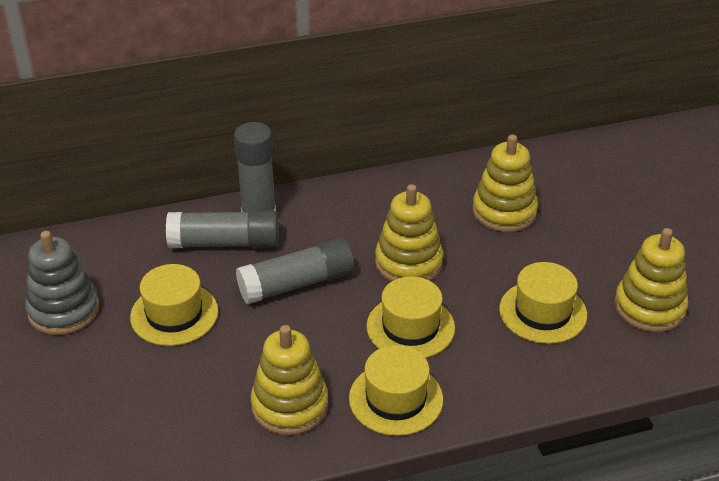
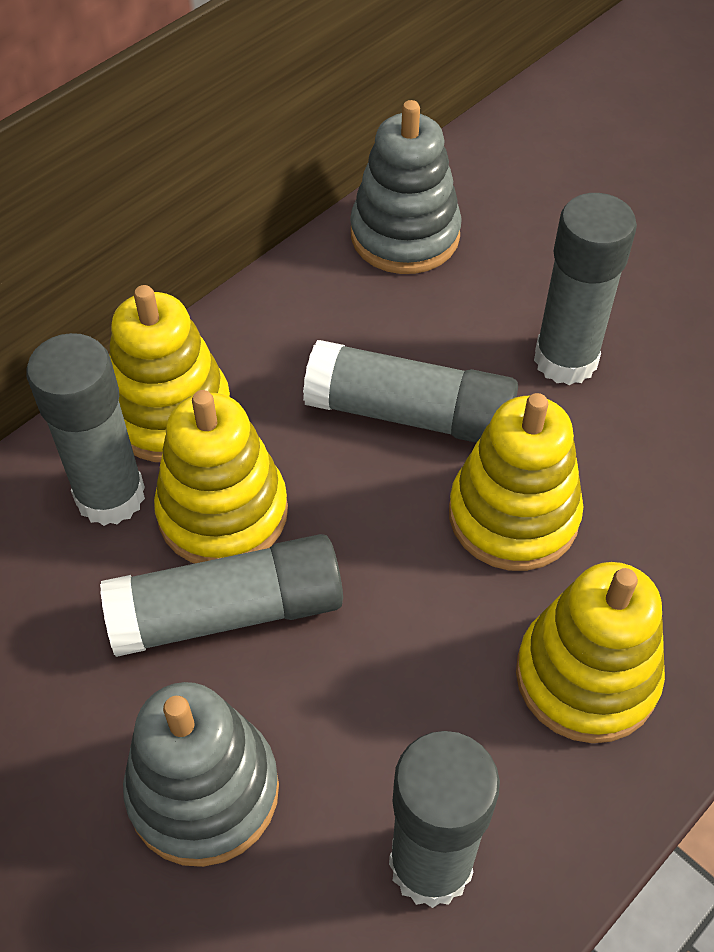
grey glue stick: [166,210,279,248] [234,122,276,212] [236,238,354,304] = 3 -> [26,333,145,526] [100,534,343,657] [303,340,518,443] [389,731,500,908] [534,193,637,385] = 5
grey stacking toy: [25,231,99,335] = 1 -> [123,682,279,867] [350,100,462,274] = 2
yellow hat: [130,264,218,346] [349,345,443,436] [366,276,455,358] [499,262,587,344] = 4 -> none = 0

